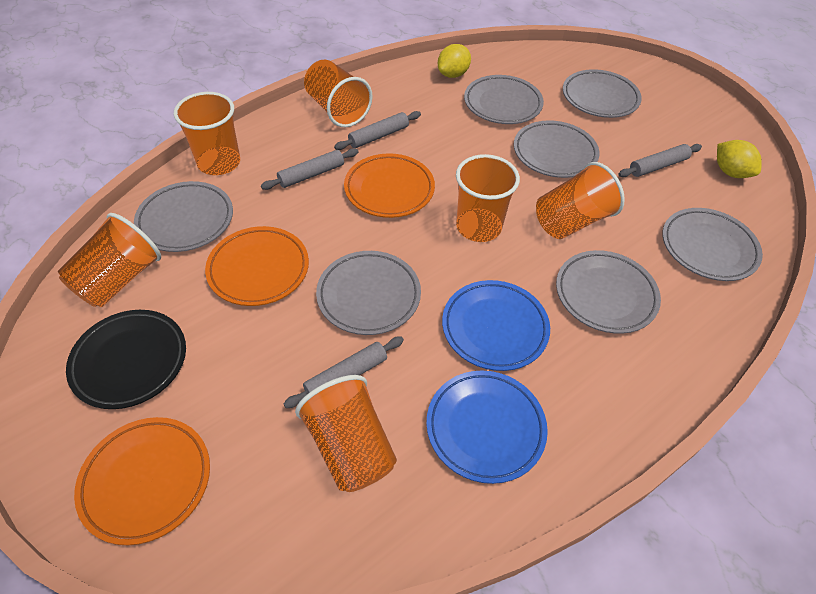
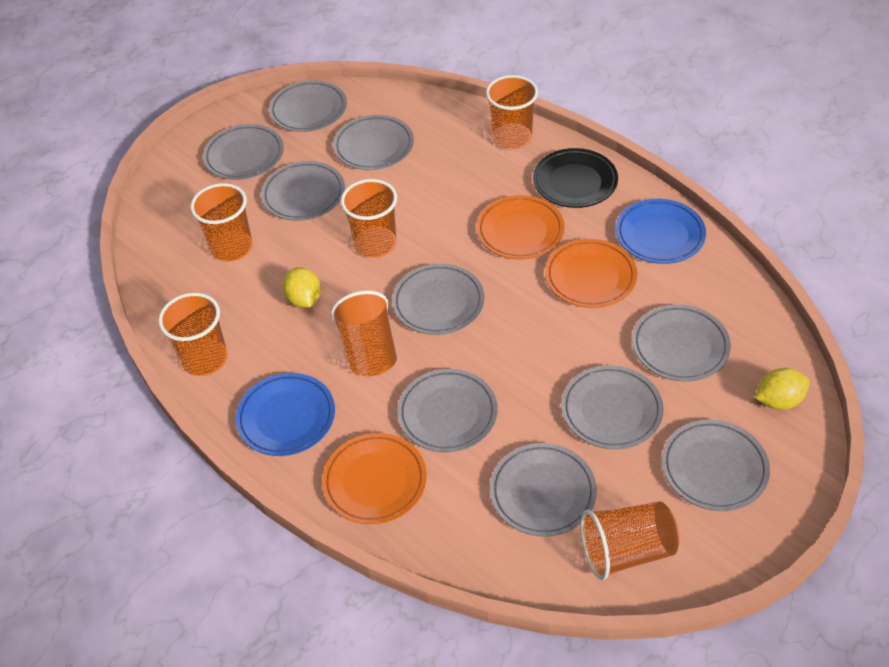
grey plate: [134,181,233,252] [316,251,421,335] [464,75,544,124] [514,120,599,178] [556,250,661,334] [563,69,642,118] [662,208,763,281] = 7 -> [203,124,284,180] [261,161,345,221] [269,80,347,132] [333,115,414,170] [392,264,485,335] [398,369,498,453] [490,443,597,537] [561,365,664,450] [632,304,731,382] [662,420,770,511] = 10
grey rolling pin: [261,148,358,190] [284,336,404,408] [334,111,421,150] [618,144,702,177] = 4 -> none = 0

